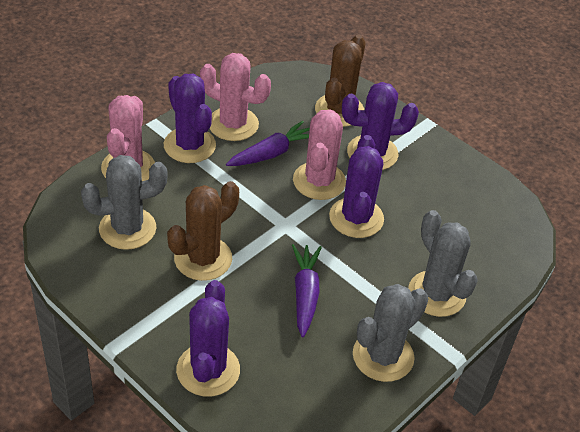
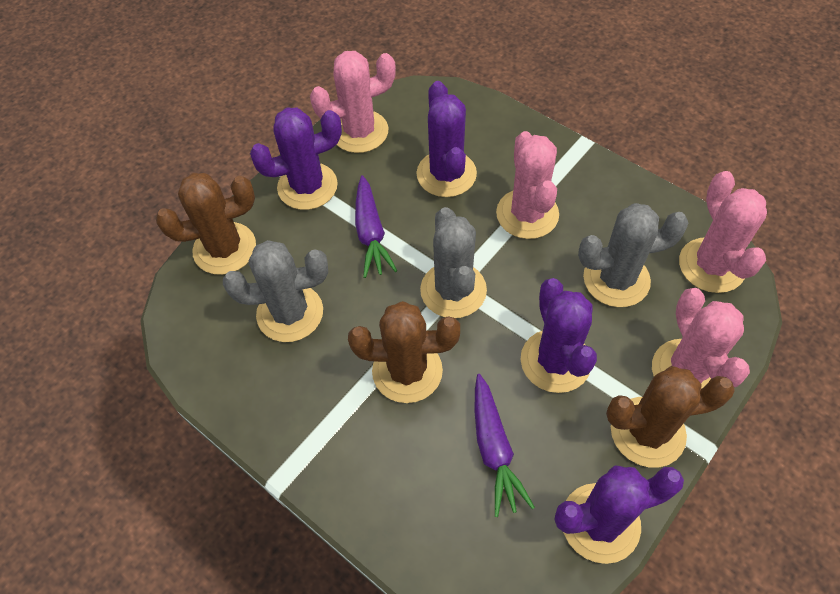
brown cactus: [167,181,239,281] [315,35,366,127] = 2 -> [156,173,256,275] [348,301,460,403] [606,366,735,468] = 3
pink cactus: [101,95,155,181] [200,53,271,141] [293,110,346,200] = 3 -> [310,51,396,153] [496,131,559,239] [652,288,750,389] [679,171,767,293] = 4

